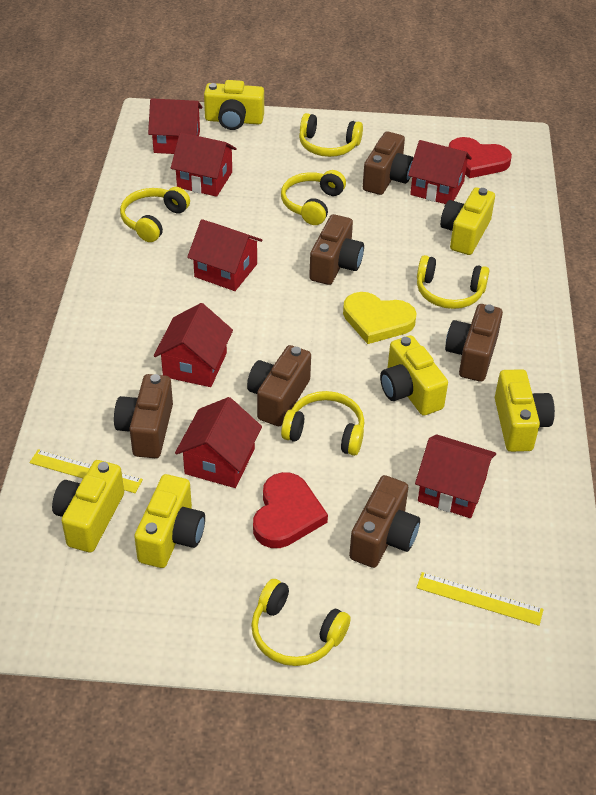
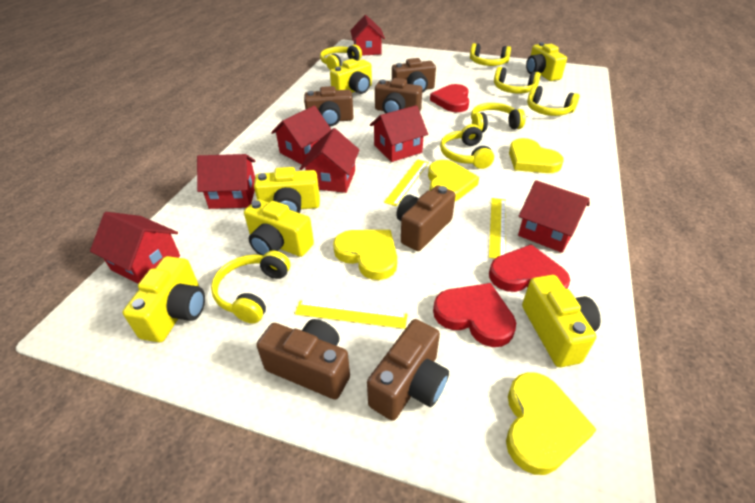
red heart: [253,472,328,548] [449,137,512,178] = 2 -> [430,84,469,112] [433,283,516,347] [489,244,570,292] = 3
yellow headphones: [120,187,190,242] [251,579,351,666] [281,170,346,225] [281,391,364,456] [299,113,363,157] [417,255,489,309] = 6 -> [211,251,290,324] [320,44,362,70] [440,124,494,169] [470,43,511,66] [471,103,525,133] [494,67,541,94] [527,85,579,116] = 7
yellow heart: [343,292,416,344] = 1 -> [333,230,397,280] [428,160,479,201] [506,372,597,475] [509,138,564,173] = 4
yellow ruler: [30,449,143,493] [416,572,544,626] = 2 -> [295,300,408,329] [384,159,429,206] [489,198,506,259] = 3

